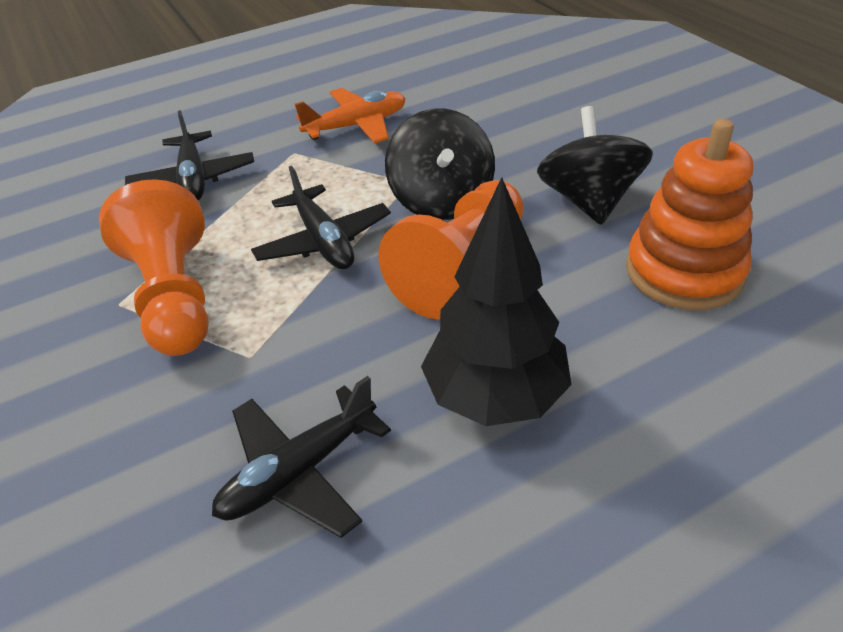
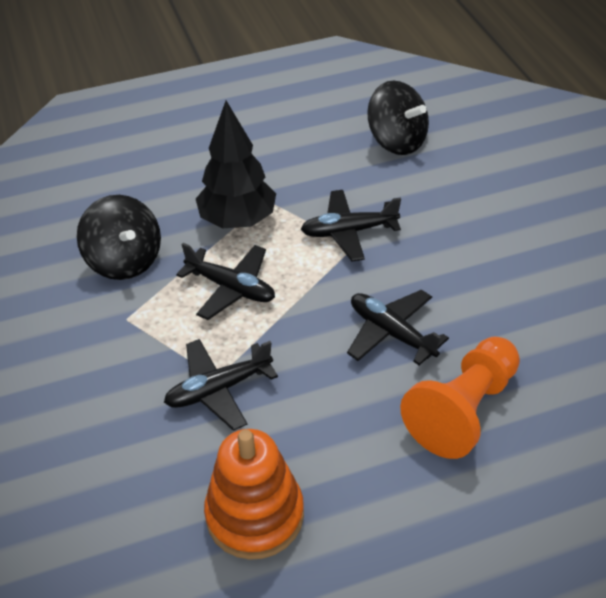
black plane: [125,110,254,201] [212,376,391,538] [251,166,391,269] = 3 -> [164,339,278,431] [176,243,275,320] [301,190,401,261] [347,290,449,366] = 4
orange pawn: [99,179,209,356] [379,180,524,320] = 2 -> [400,337,520,459] = 1
orange plane: [295,88,406,143] = 1 -> none = 0

